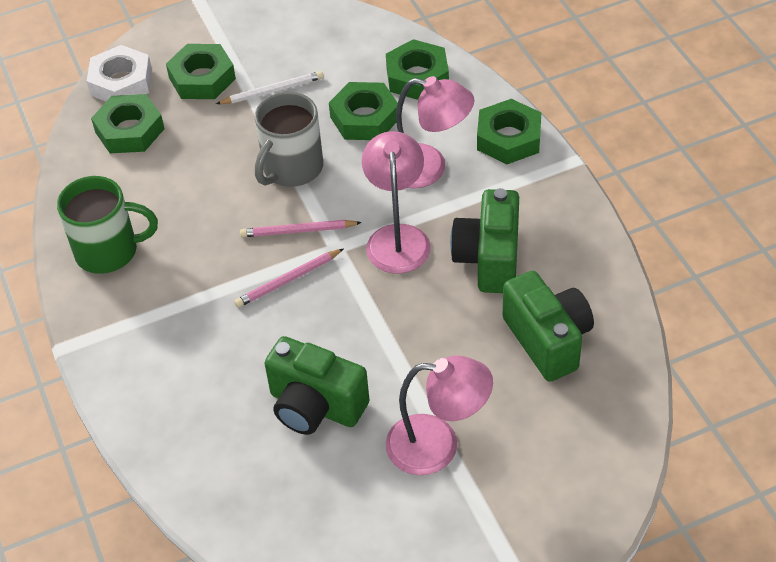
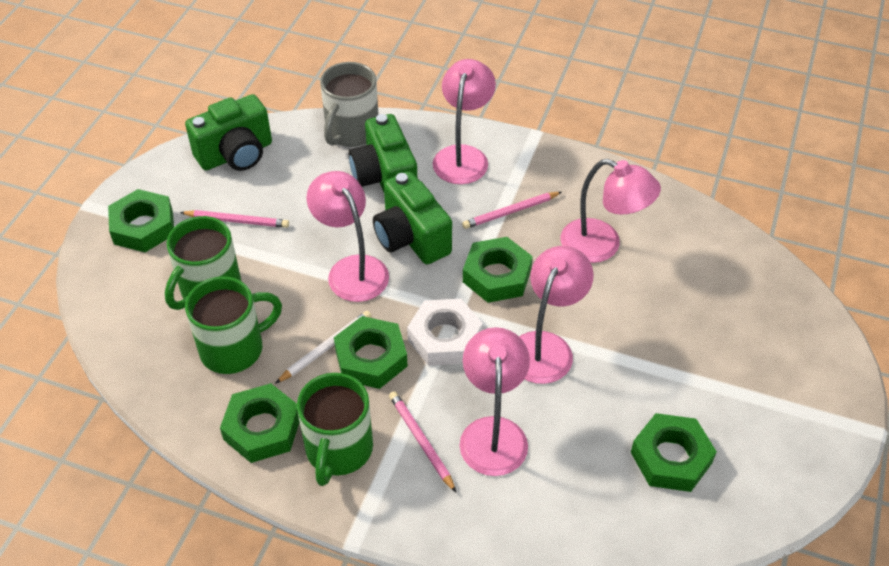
green mug: [57,176,158,274] = 1 -> [165,216,241,310] [185,276,282,374] [297,373,373,486] = 3
pink lamp: [362,131,431,274] [385,355,493,475] [396,76,474,189] = 3 -> [306,171,389,302] [433,59,496,184] [459,327,530,476] [519,246,594,384] [560,159,661,263] = 5
pink pencil: [234,248,344,307] [240,220,362,237] = 2 -> [180,210,289,228] [389,391,456,492] [462,192,562,229] = 3

